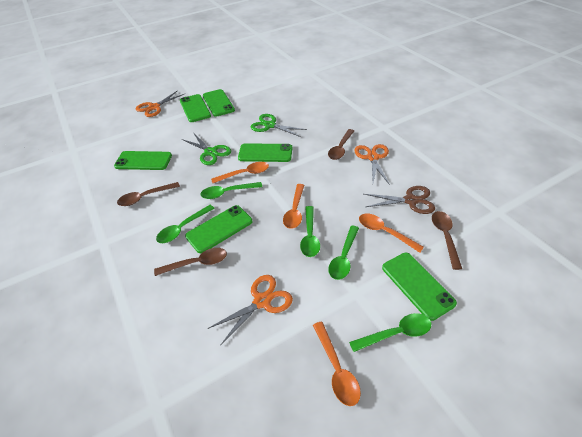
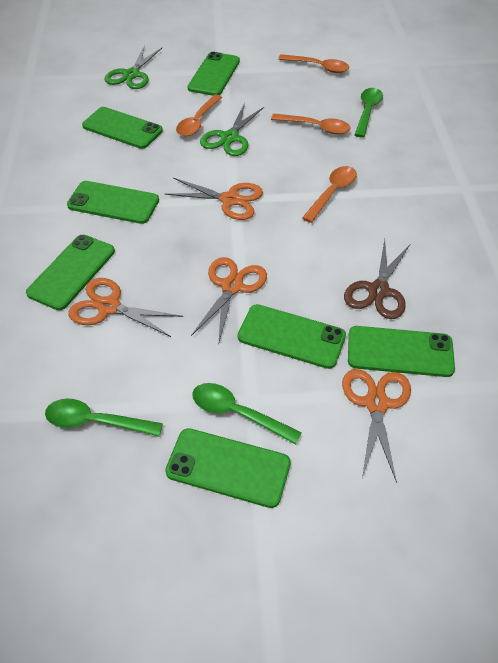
brown spoon: [117,182,180,206] [154,248,227,276] [328,129,354,160] [432,211,462,270] = 4 -> none = 0
green phone: [114,151,172,170] [180,94,211,122] [185,205,252,253] [203,89,235,117] [238,143,292,162] [382,253,457,321] = 6 -> [26,235,115,310] [67,181,159,224] [82,107,163,149] [165,428,291,508] [187,52,240,96] [238,304,346,369] [348,326,455,377] = 7
green spoon: [156,205,215,243] [201,182,262,199] [300,206,320,257] [328,226,359,280] [349,313,432,352] = 5 -> [45,399,163,437] [192,383,302,445] [355,88,383,138] = 3
orange scissors: [136,90,184,117] [208,275,293,346] [354,144,390,185] = 3 -> [68,278,183,337] [165,178,263,220] [191,257,267,342] [342,369,411,482] = 4

